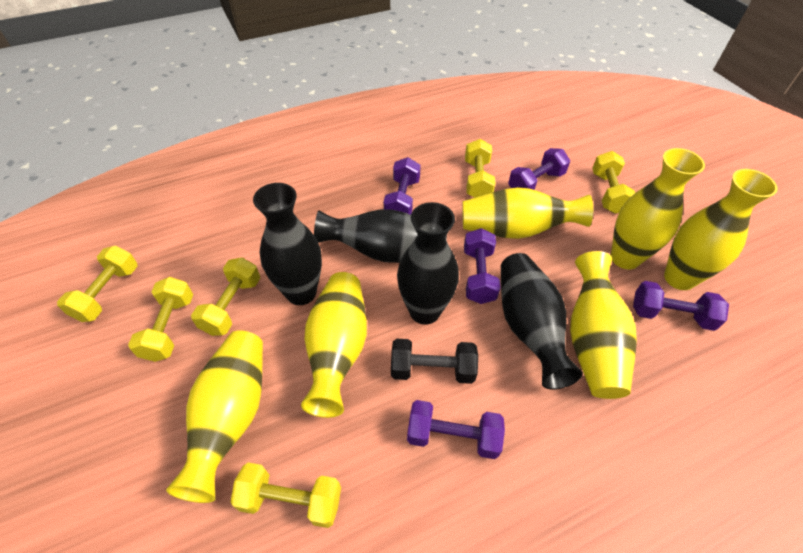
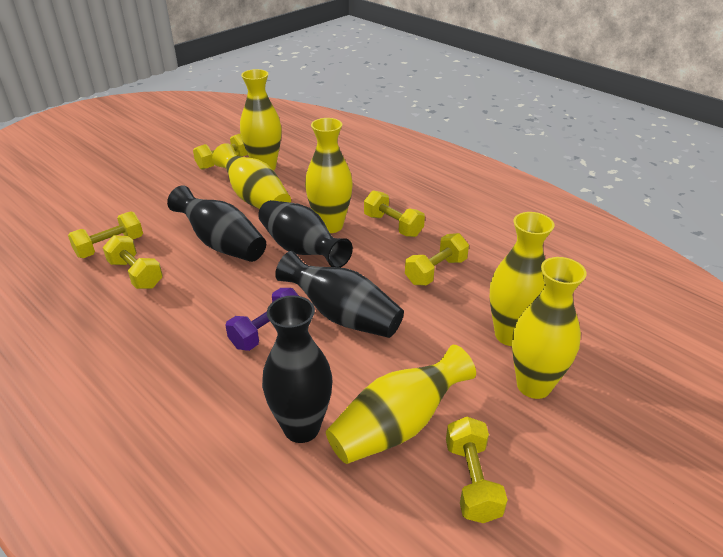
black dumbbell: [391,339,478,384] = 1 -> none = 0
purple dumbbell: [384,157,421,215] [407,400,505,459] [464,228,501,304] [508,148,570,190] [633,281,729,331] = 5 -> [225,288,299,351] = 1

